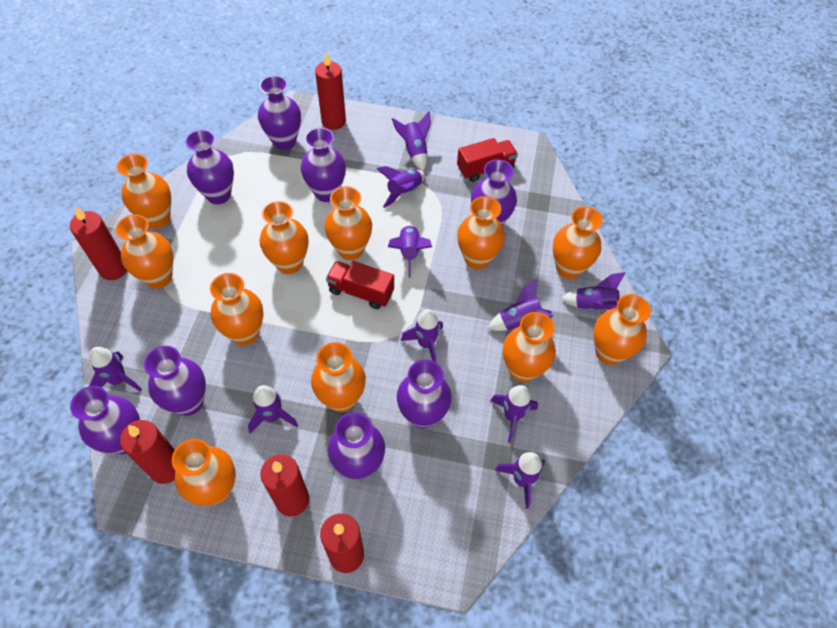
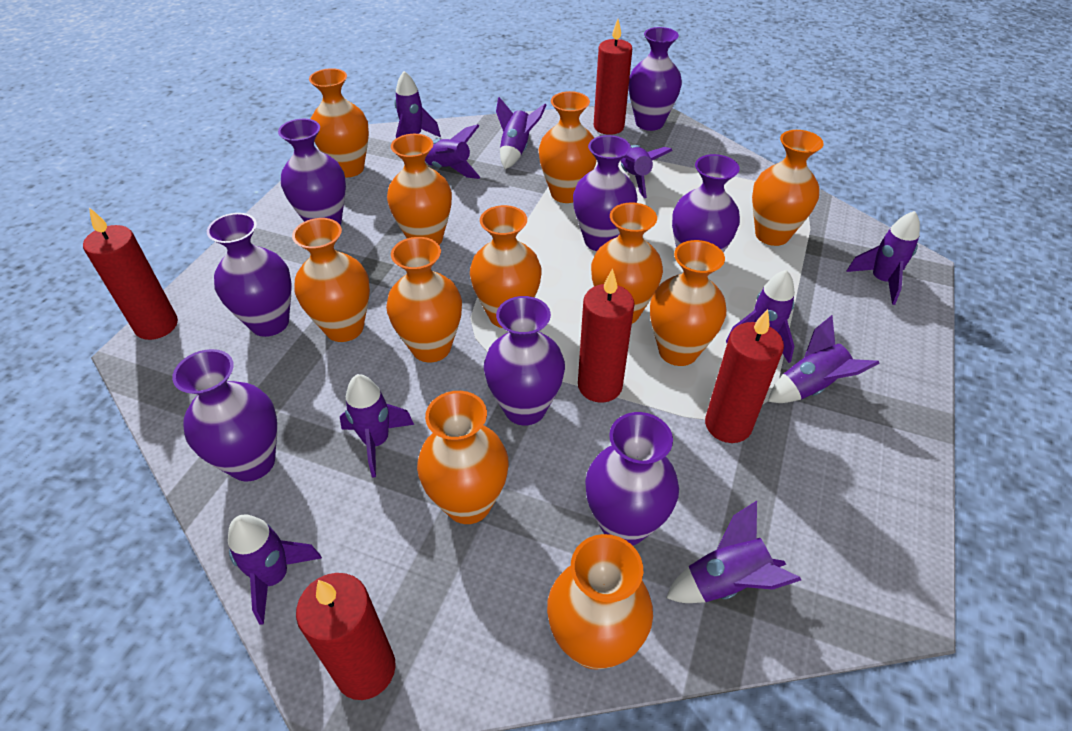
red truck: [326,261,394,309] [457,138,518,182] = 2 -> none = 0

